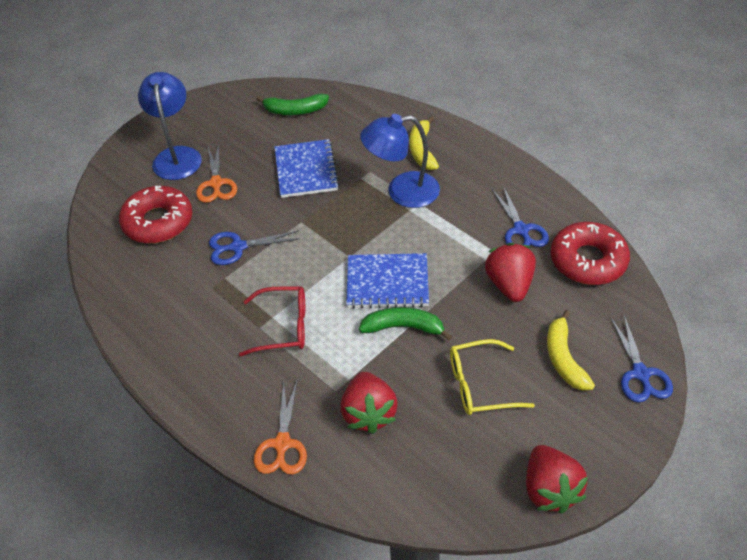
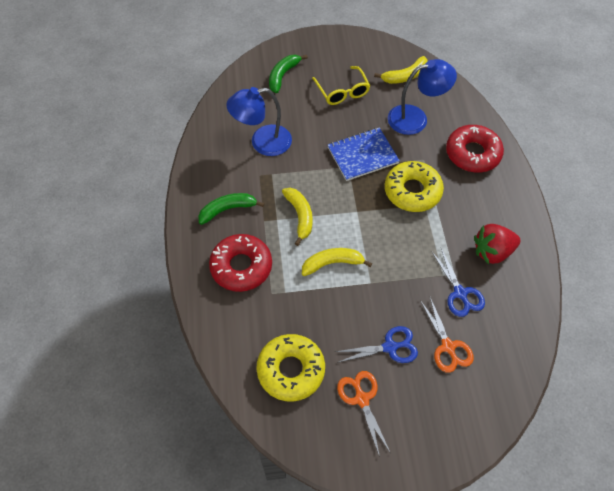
blue notebook: [274,139,340,198] [346,253,429,309] = 2 -> [328,128,400,181] = 1
blue scissors: [209,230,300,265] [492,186,549,247] [611,315,673,402] = 3 -> [335,326,418,363] [431,248,485,317] = 2
red glasses: [239,286,305,356] = 1 -> none = 0
red strawberry: [340,372,398,434] [485,243,536,302] [526,445,588,513] = 3 -> [474,224,521,264] = 1
yellow banana: [409,116,439,170] [547,310,595,391] = 2 -> [282,188,313,246] [302,248,372,276] [374,56,427,84] = 3
yellow donut: none = 0 -> [256,334,325,402] [385,161,444,212] = 2

